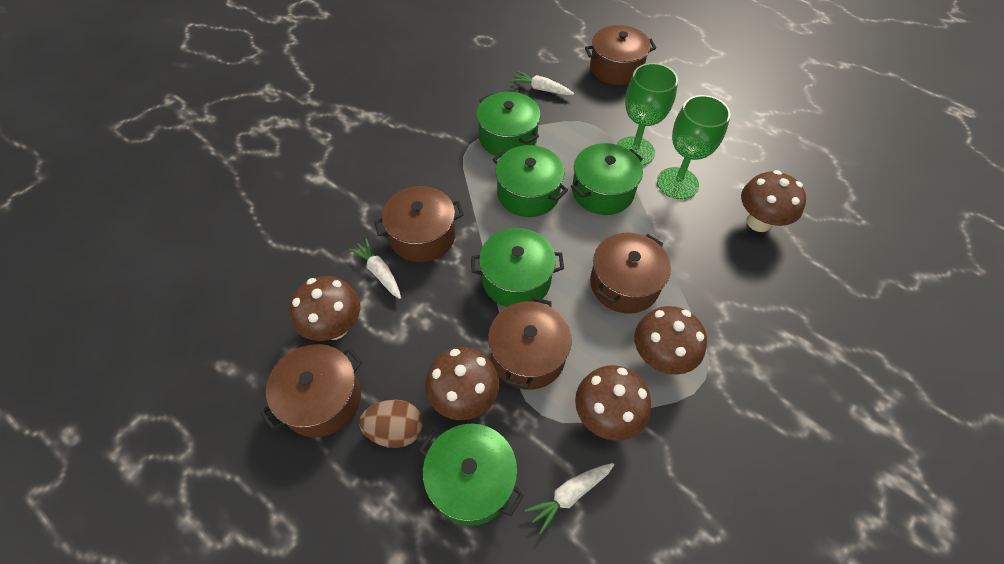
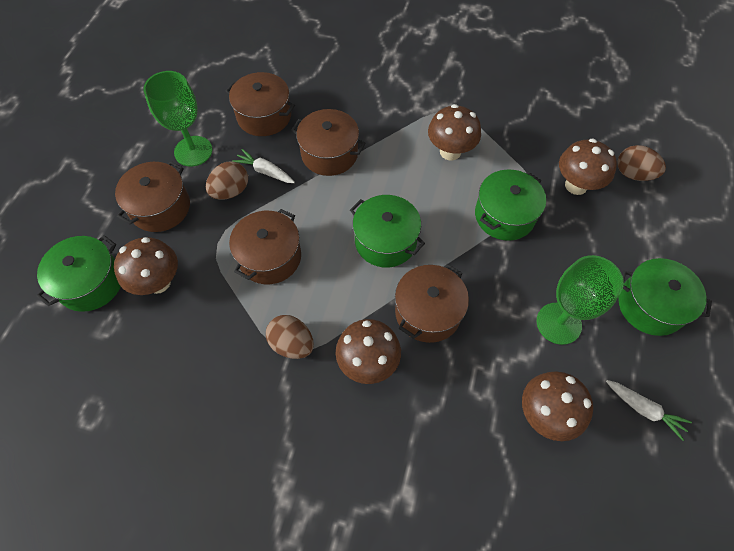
brown egg: [359,399,423,448] = 1 -> [206,161,248,200] [266,315,314,359] [617,145,666,181] = 3
green pot: [419,424,524,526] [471,228,564,307] [476,92,541,156] [493,145,568,217] [571,143,643,215] = 5 -> [36,235,121,312] [350,195,425,267] [475,169,546,241] [618,258,712,336] = 4
white carrot: [349,239,401,299] [510,71,574,95] [525,463,614,534] = 3 -> [232,149,295,183] [606,380,692,441] = 2

